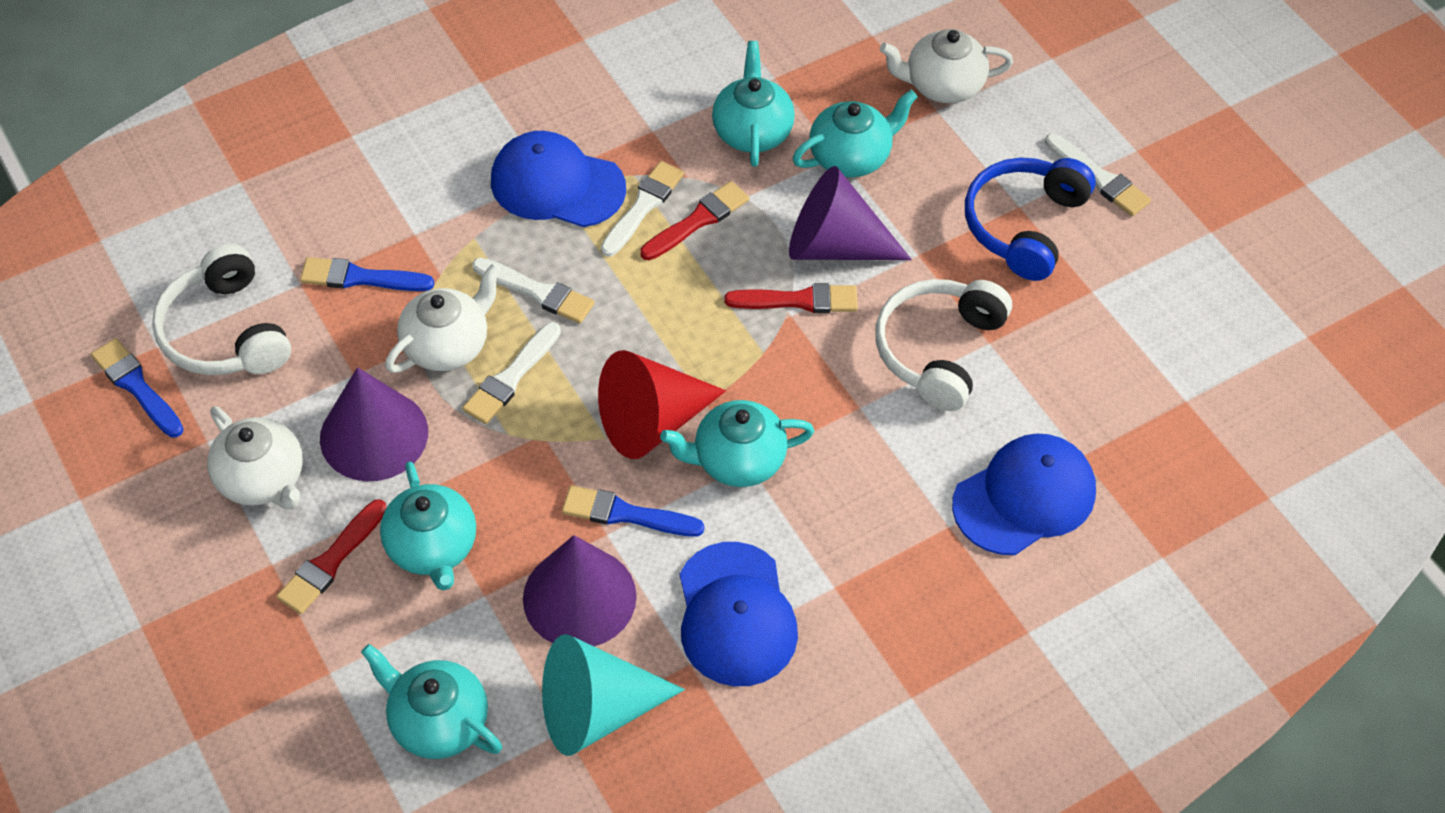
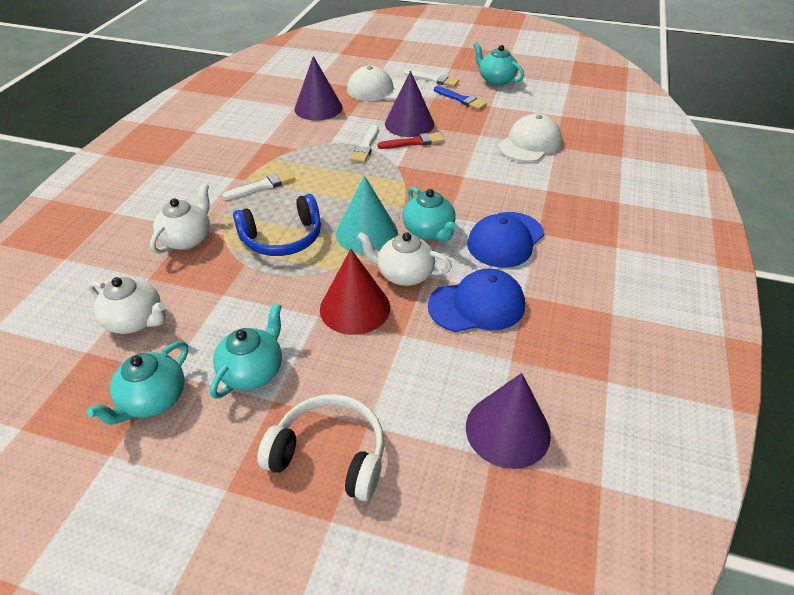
blue brush: [91,338,184,437] [300,257,434,291] [562,485,705,537] = 3 -> [434,86,487,110] = 1
blue cap: [491,131,626,227] [680,542,798,686] [952,433,1096,555] = 3 -> [428,268,525,332] [467,212,544,268] = 2
red brush: [276,499,387,614] [641,181,749,260] [725,283,858,313] = 3 -> [378,132,444,149] = 1
turquoise teapot: [361,644,502,759] [380,461,476,591] [660,400,814,487] [712,41,795,167] [793,90,918,177] = 5 -> [87,341,188,425] [210,303,282,399] [402,187,456,242] [473,43,524,86] = 4
white brush: [462,322,561,424] [472,258,595,324] [601,161,684,257] [1045,133,1151,216] = 4 -> [222,170,295,200] [350,125,378,163] [404,70,459,87] = 3
white cap: none = 0 -> [347,66,405,101] [498,114,562,162] = 2
white headphones: [152,244,291,375] [875,279,1012,411] = 2 -> [257,394,385,501] = 1

